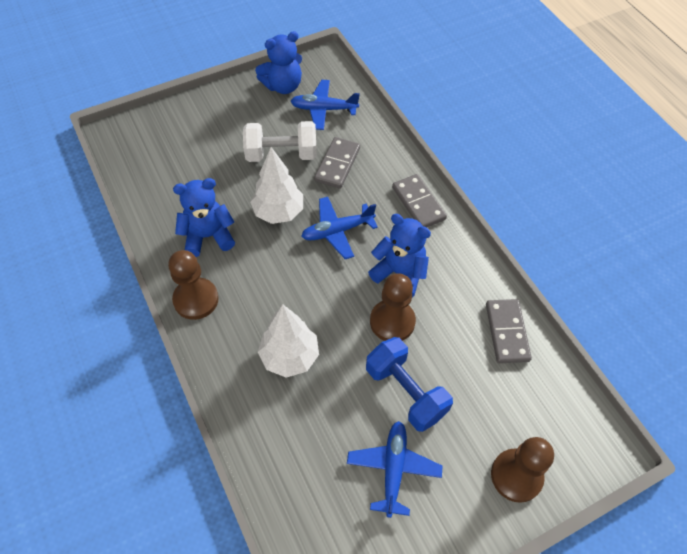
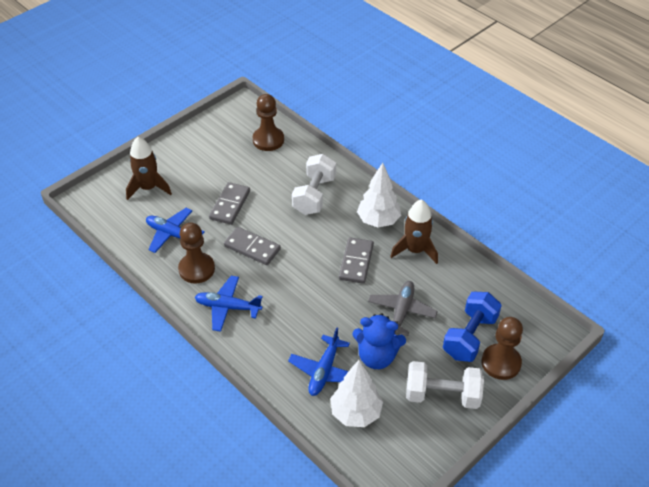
blue teddy bear: [173,178,235,257] [255,31,302,94] [368,214,431,298] = 3 -> [353,314,406,369] = 1
brown rocket: none = 0 -> [126,137,172,200] [390,199,438,264] = 2
grey plane: none = 0 -> [368,281,438,336] = 1
white dumbbell: [243,121,317,162] = 1 -> [292,154,336,215] [406,361,484,409] = 2

